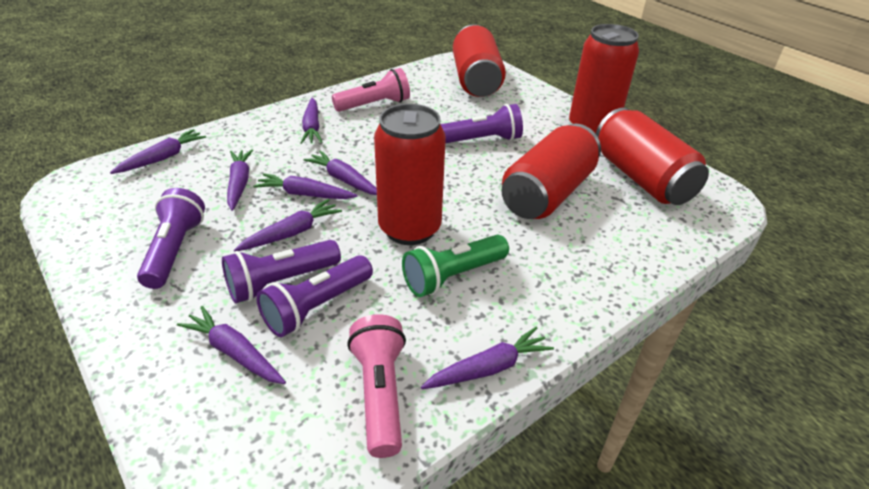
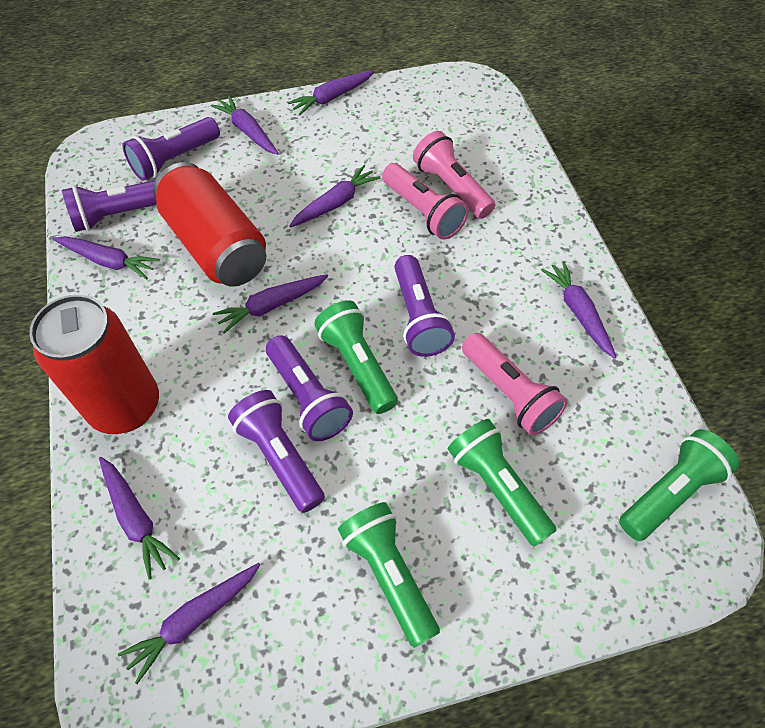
green flashlight: [402,235,509,297] = 1 -> [314,300,398,414] [338,502,440,648] [448,419,557,547] [619,429,740,541] = 4
pink flashlight: [332,68,410,112] [347,314,406,458] = 2 -> [382,163,469,240] [413,131,495,219] [462,333,568,436] = 3
purple flashlight: [137,188,205,289] [222,240,341,304] [256,255,373,337] [441,104,523,143] = 4 -> [62,180,157,232] [122,117,220,181] [228,390,325,513] [266,335,353,441] [394,255,455,357] = 5
red can: [374,104,446,245] [453,25,506,97] [501,124,601,219] [569,24,639,134] [596,108,709,205] = 5 -> [29,295,159,434] [153,162,266,286] = 2

